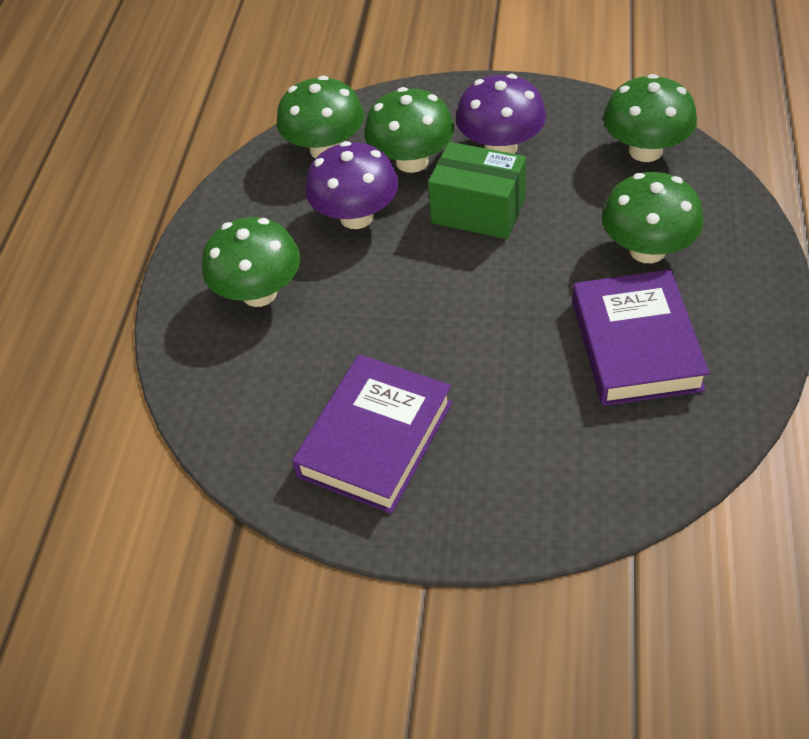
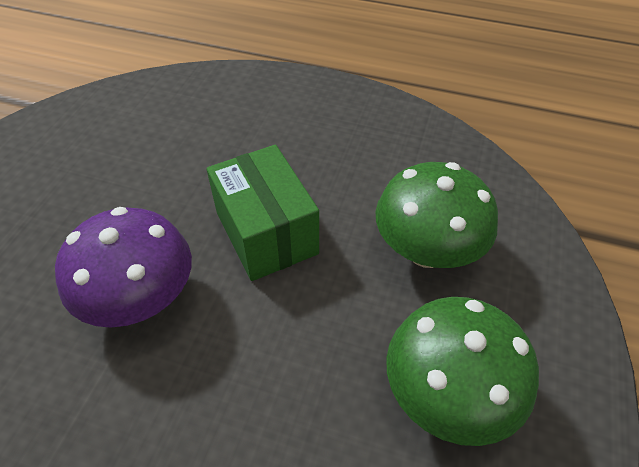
green mushroom: [202,217,300,307] [277,76,364,158] [364,87,454,173] [602,172,704,263] [603,74,697,162] = 5 -> [376,162,498,268] [386,297,539,446] = 2
purple book: [292,354,452,514] [572,269,710,406] = 2 -> none = 0
purple mushroom: [305,141,399,229] [456,74,546,154] = 2 -> [55,207,192,328] = 1

